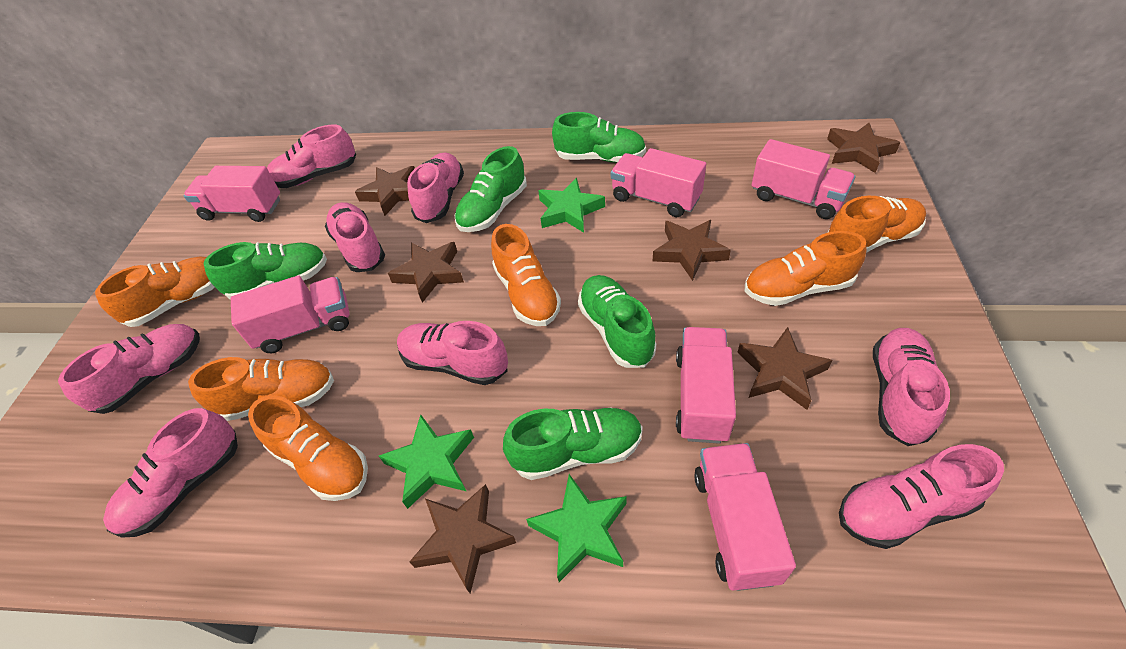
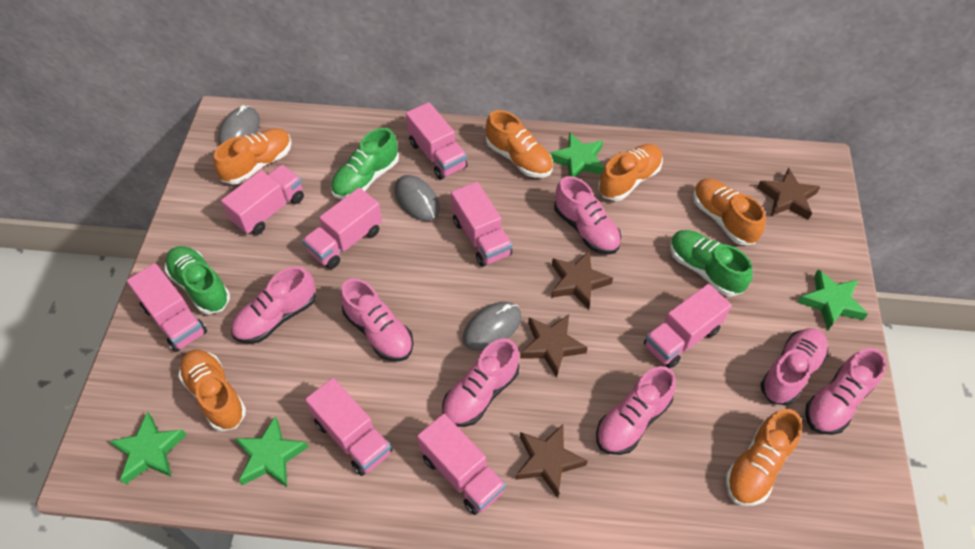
brown star: [355,166,415,216] [388,242,464,303] [409,484,516,593] [653,220,731,281] [737,327,832,410] [827,123,900,173] = 6 -> [516,424,587,498] [520,315,588,378] [551,250,613,310] [757,168,820,220] = 4
green shoe: [203,242,327,299] [455,146,527,232] [503,407,643,480] [552,112,646,163] [578,275,656,368] = 5 -> [165,246,230,314] [331,128,399,199] [670,230,753,296] = 3
green star: [379,414,474,509] [526,474,627,582] [538,178,605,233] = 3 -> [109,412,187,484] [235,416,308,487] [550,132,605,177] [797,269,868,330] = 4
grey mouse: none = 0 -> [218,105,260,145] [394,175,440,221] [463,302,521,351] = 3
pink shoe: [58,324,200,414] [103,408,238,538] [267,125,356,188] [325,202,385,272] [397,321,508,385] [407,152,464,223] [839,444,1004,549] [873,328,950,446] = 8 -> [231,266,316,344] [340,278,414,361] [442,338,519,427] [554,176,621,255] [596,366,676,455] [761,328,828,405] [805,348,886,435] = 7
pink truck: [184,166,280,222] [231,275,349,353] [611,148,706,217] [676,327,736,444] [694,443,796,591] [752,139,856,219] = 6 -> [127,263,207,352] [221,165,304,235] [302,187,382,269] [305,378,392,476] [406,102,468,180] [417,414,506,515] [451,182,512,267] [644,284,732,368] = 8

